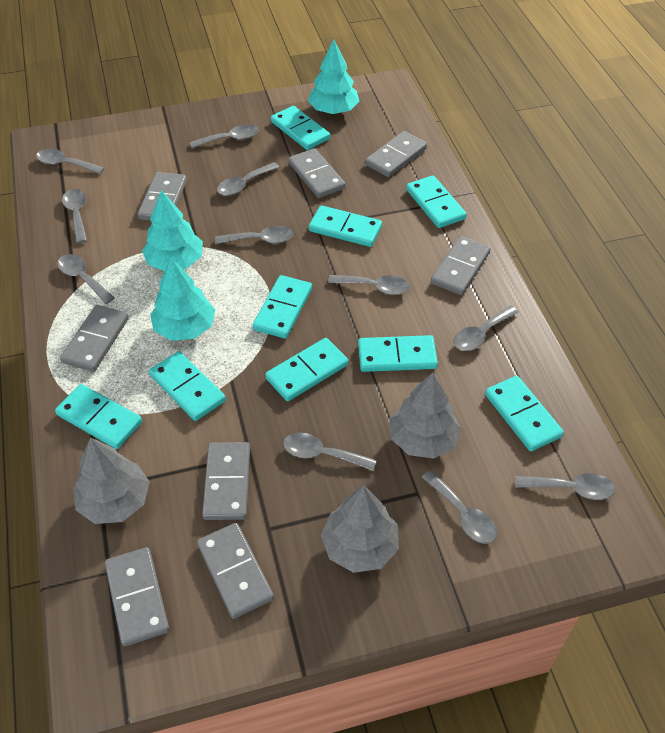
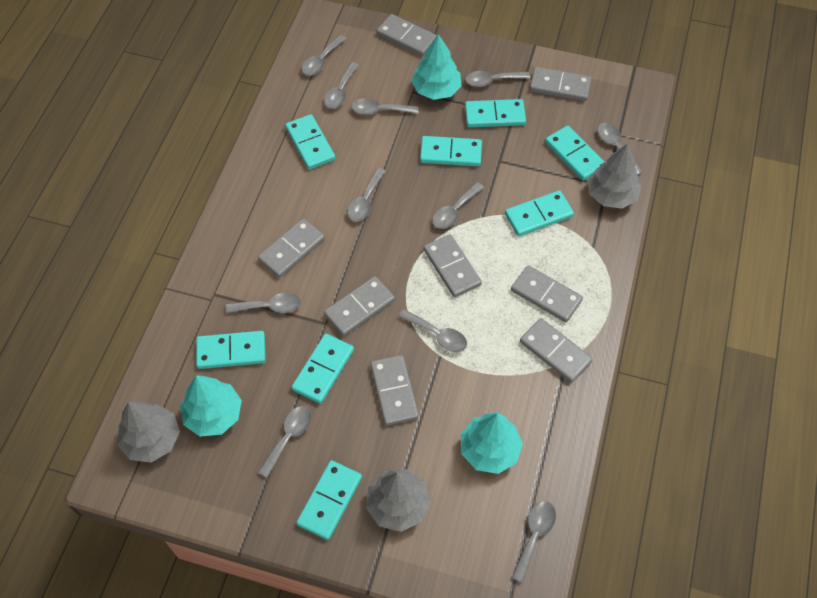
turquoise domino: [55,384,142,449] [149,351,226,421] [253,275,312,339] [265,338,349,401] [271,106,330,150] [309,206,382,247] [358,335,438,372] [406,175,467,228] [485,376,564,451] = 9 -> [196,331,266,369] [285,114,335,170] [292,334,354,404] [296,460,362,540] [420,136,482,166] [465,99,526,127] [505,190,574,236] [545,126,605,181] = 8

